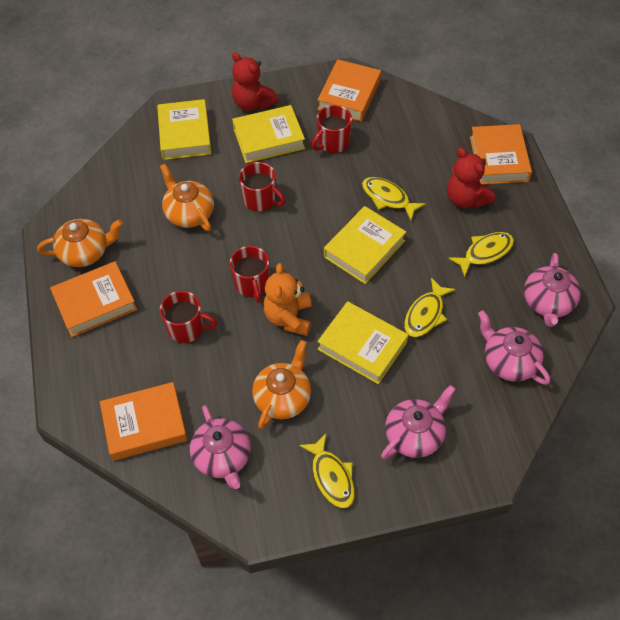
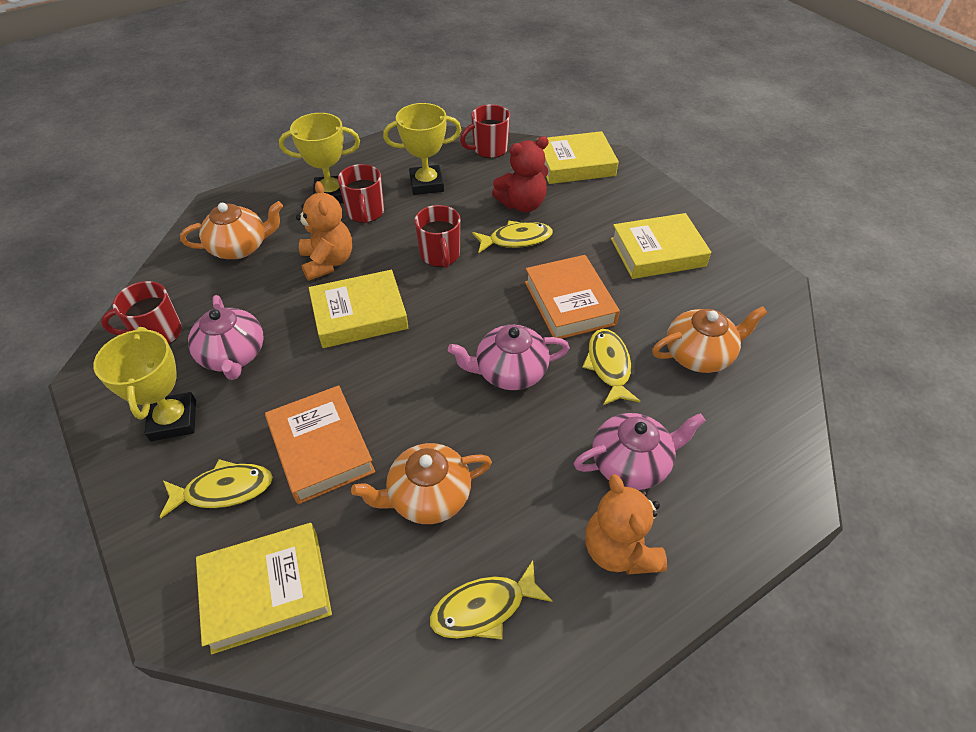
orange book: [50,261,137,337] [100,382,188,461] [317,59,381,122] [470,124,532,185] = 4 -> [265,385,375,504] [525,255,620,339] = 2
orange teddy bear: [263,263,312,336] = 1 -> [296,181,352,281] [585,474,667,575] = 2
pink teapot: [190,405,251,489] [381,385,456,459] [478,310,550,385] [524,253,581,327] = 4 -> [188,295,264,380] [448,325,570,390] [574,413,706,490] = 3
red teddy bear: [232,52,278,111] [447,147,495,208] = 2 -> [492,136,549,212] = 1
yellow trophy: none = 0 -> [93,327,196,441] [279,113,360,203] [383,103,461,195] = 3

